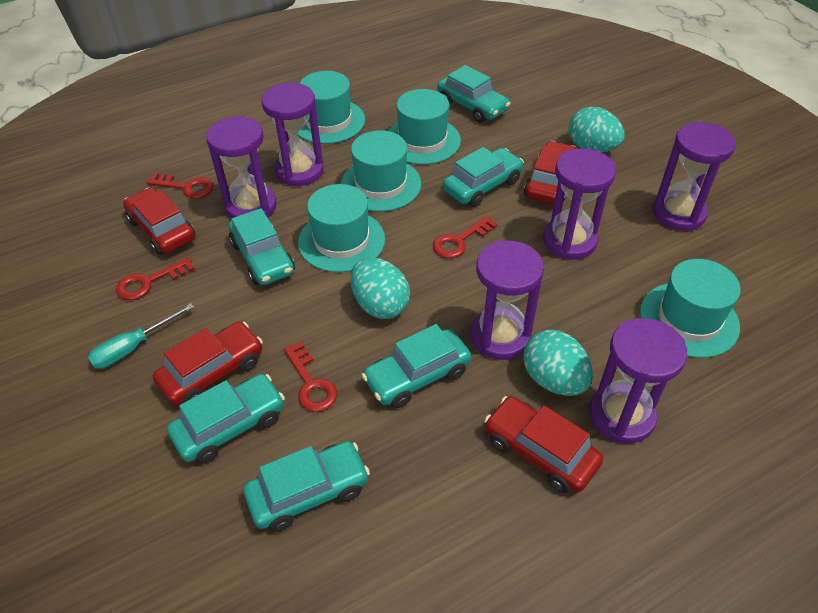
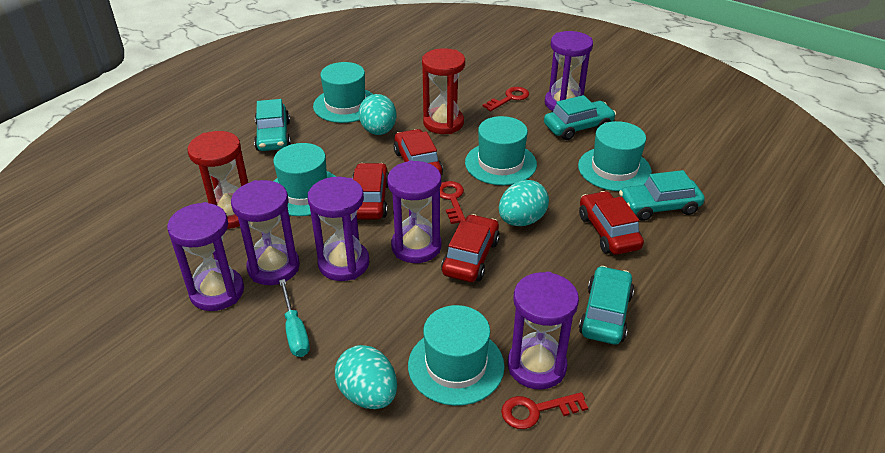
red hourglass: none = 0 -> [188,131,248,229] [422,48,465,134] = 2
red key: [116,257,195,300] [146,173,214,199] [284,342,337,412] [433,216,498,258] = 4 -> [440,181,466,224] [482,87,529,111] [501,392,588,429] = 3
turquoise car: [167,374,285,464] [229,208,295,285] [243,441,370,532] [362,324,471,408] [437,65,510,123] [443,147,524,207] = 6 -> [254,99,291,151] [544,95,616,140] [579,266,634,344] [619,170,705,221] = 4

